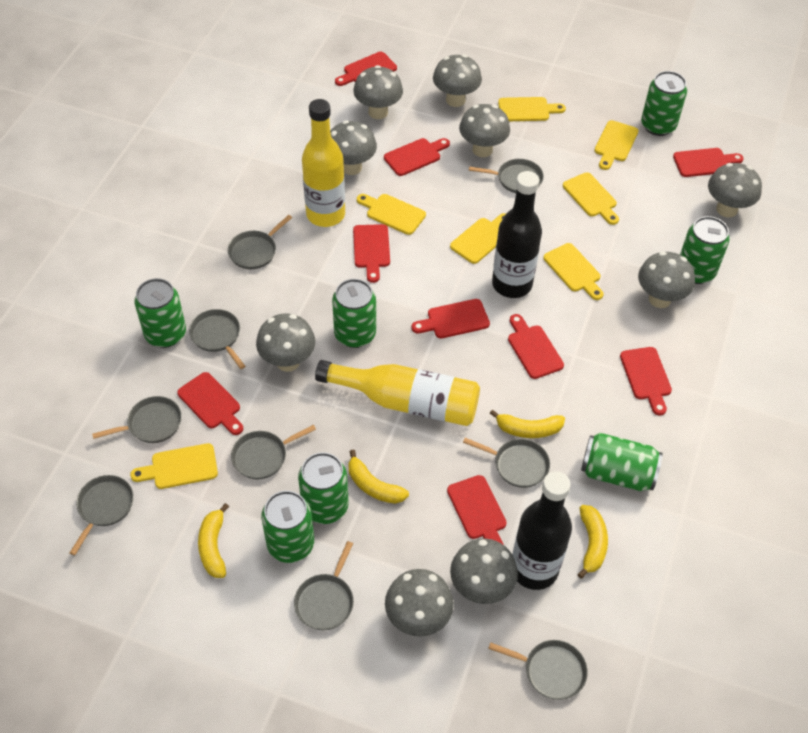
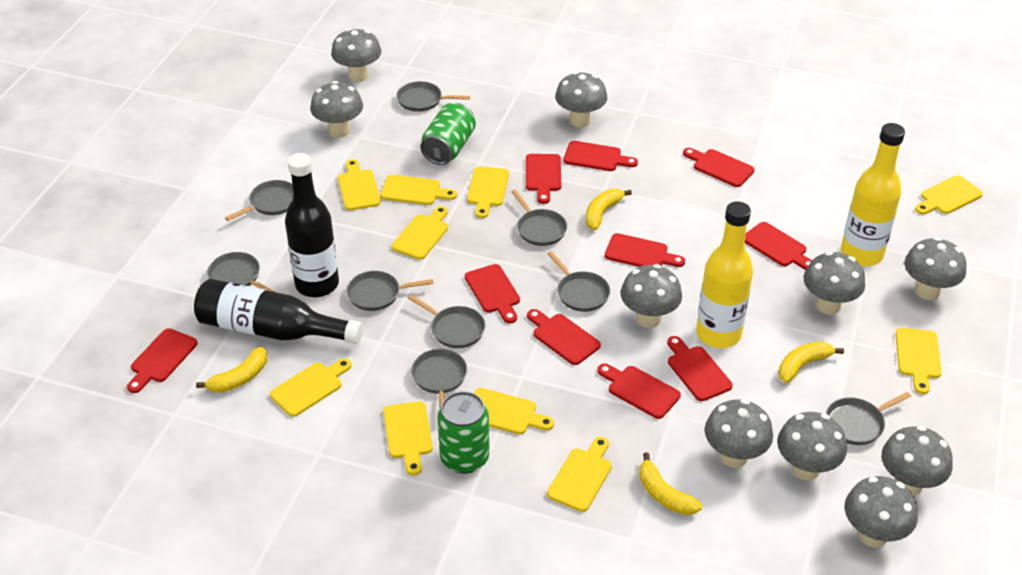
green can: [134,278,186,348] [261,491,314,563] [298,452,349,524] [332,279,376,348] [581,433,663,491] [641,71,687,136] [680,216,730,284] = 7 -> [421,103,476,165] [437,391,490,474] = 2
grey mushroom: [256,314,315,372] [330,120,377,175] [353,65,403,119] [385,569,454,637] [433,54,482,107] [450,538,518,604] [459,104,510,157] [638,251,695,308] [708,163,762,218] = 9 -> [310,81,363,138] [331,28,382,82] [555,71,607,127] [621,264,682,328] [705,399,773,468] [777,412,847,481] [804,251,865,315] [844,476,918,547] [882,426,953,496] [905,237,966,300] = 10
red cutting board: [177,372,243,435] [335,52,397,86] [353,224,390,283] [384,138,450,176] [412,299,490,338] [447,475,507,545] [508,314,564,379] [620,347,672,415] [673,148,744,177] = 9 -> [127,328,197,393] [465,264,520,323] [526,154,561,204] [527,309,601,365] [563,141,638,171] [597,364,681,419] [605,233,685,267] [667,336,733,401] [683,148,755,187] [745,222,812,270] = 10
yellow cutting board: [130,443,218,489] [357,194,426,235] [450,213,506,264] [498,97,566,121] [543,243,604,300] [563,172,619,225] [594,120,639,170] = 7 -> [270,358,352,417] [338,159,381,210] [380,175,457,205] [383,401,433,476] [392,206,448,260] [467,167,509,218] [474,388,554,435] [547,437,612,512] [895,328,942,394] [915,175,983,214] = 10

